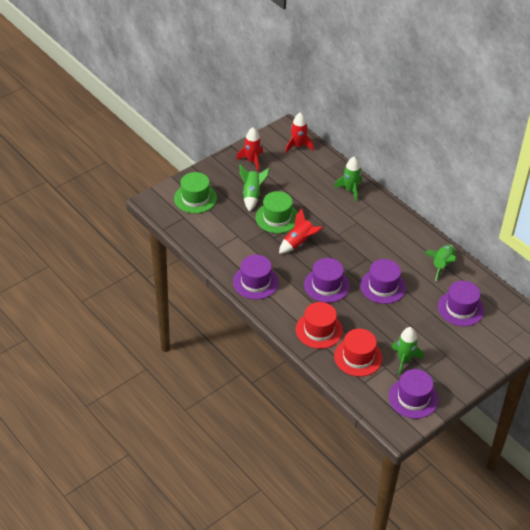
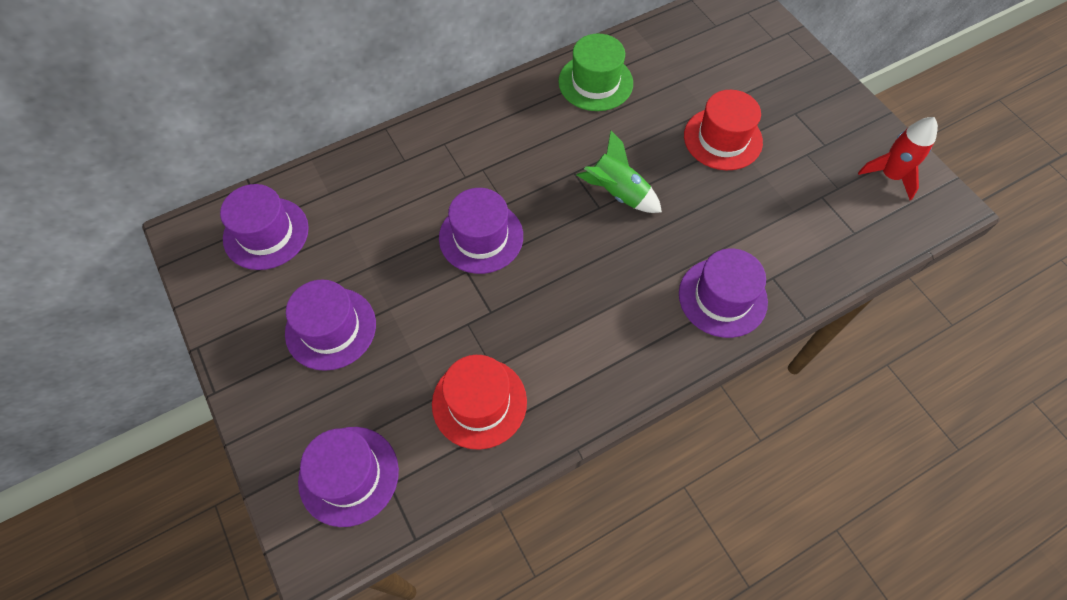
green hat: [174,172,217,213] [255,191,297,233] = 2 -> [558,34,633,111] = 1
green rocket: [240,164,270,212] [334,157,362,202] [391,327,423,375] [425,245,456,281] = 4 -> [577,131,662,213] = 1
red rocket: [236,127,263,172] [279,209,323,254] [286,112,314,153] = 3 -> [858,117,938,200] = 1

